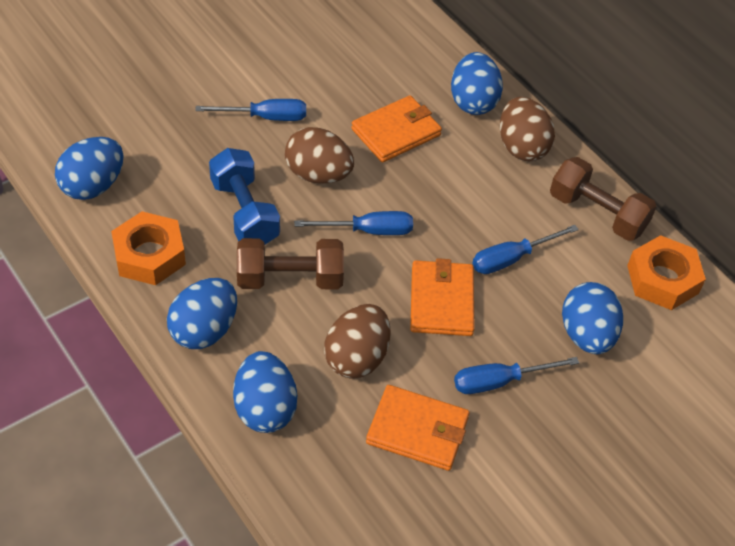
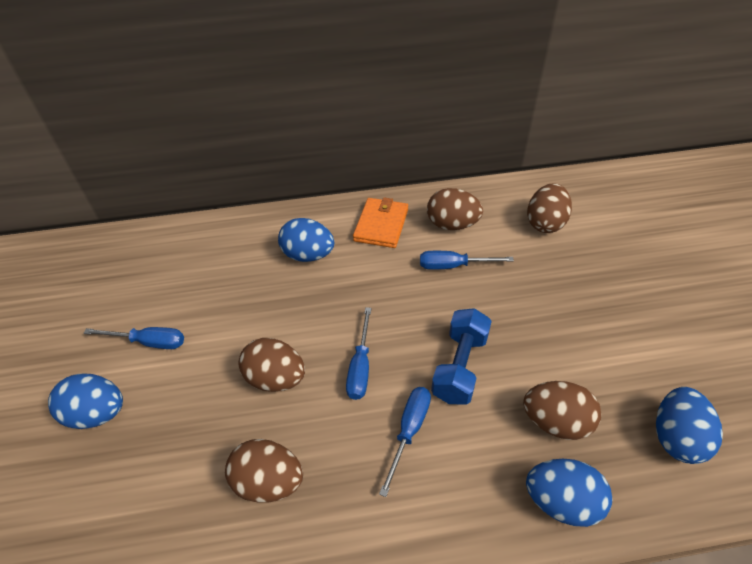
blue egg: [55,137,123,200] [167,278,237,349] [233,351,297,433] [451,52,503,115] [562,282,623,354] = 5 -> [48,374,123,429] [278,218,334,262] [526,459,612,527] [656,387,723,464] = 4
brown dumbbell: [237,238,344,289] [550,157,657,241] = 2 -> none = 0
brown egg: [285,127,354,184] [324,304,391,379] [500,97,555,161] = 3 -> [225,439,303,503] [238,338,305,392] [427,188,483,230] [523,381,601,440] [527,183,572,233] = 5
orange nut: [111,211,186,285] [627,235,706,310] = 2 -> none = 0
orange wallet: [351,95,442,163] [366,385,470,471] [410,258,474,336] = 3 -> [353,197,408,248] = 1

